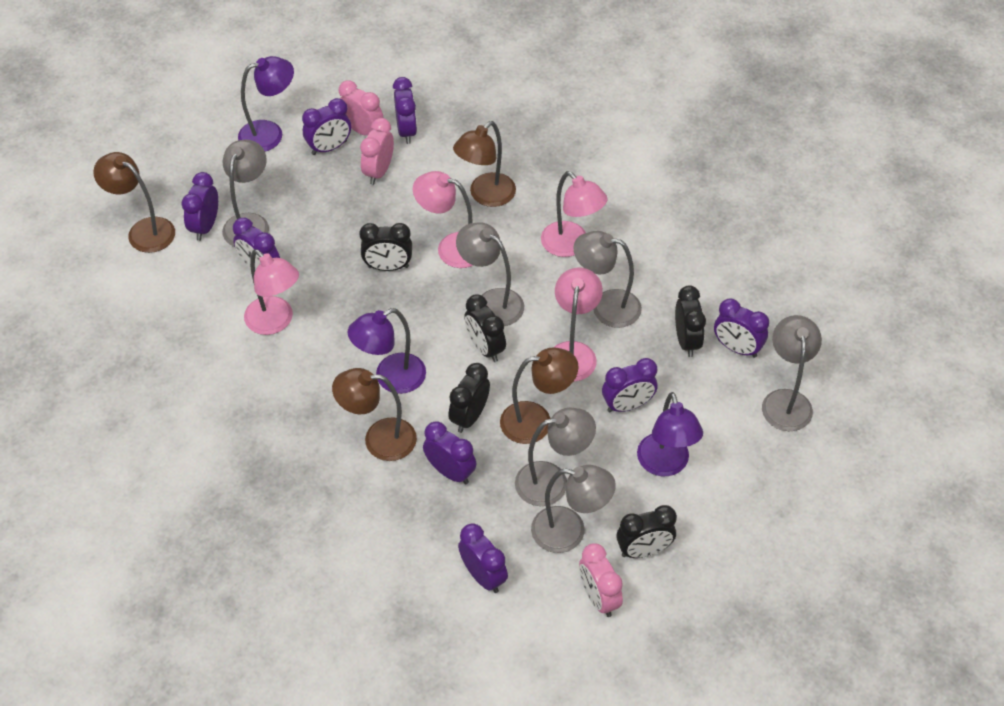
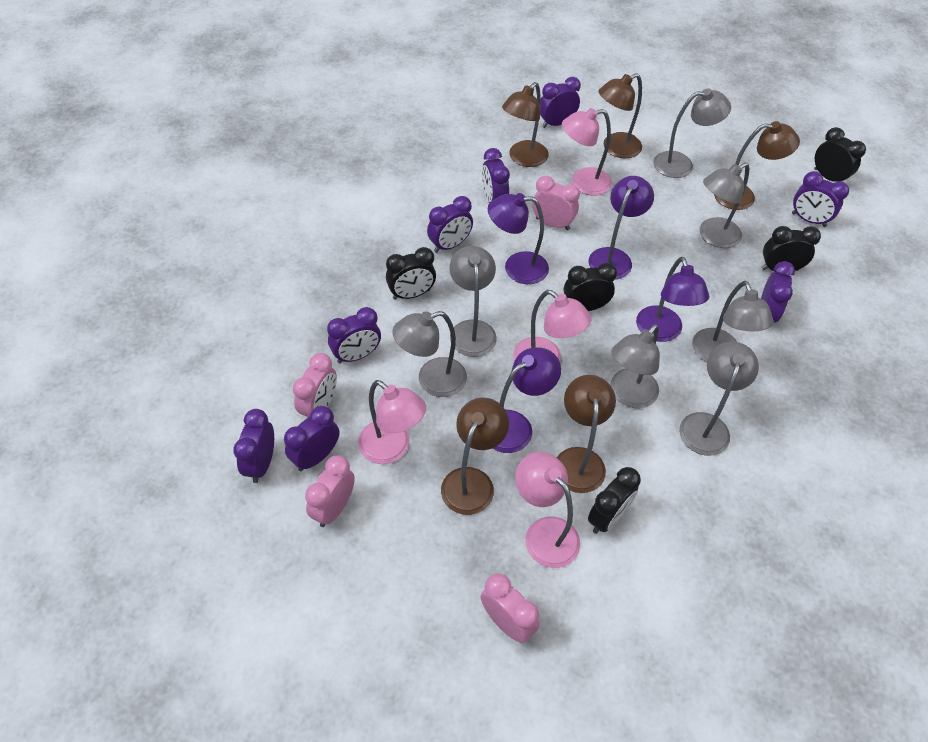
brown lamp: [93,152,175,253] [332,368,417,461] [453,121,516,207] [500,347,578,444] = 4 -> [441,398,509,515] [502,82,549,167] [557,375,616,493] [598,73,642,158] [714,121,800,210] = 5
grey lamp: [222,140,269,247] [456,222,524,326] [515,407,596,506] [531,465,616,553] [574,231,642,328] [762,315,822,431] = 6 -> [392,311,467,397] [450,246,497,357] [610,324,660,408] [653,88,731,178] [679,342,759,456] [692,281,774,362] [700,162,749,248] = 7
pink clock: [338,81,384,136] [360,118,394,185] [579,543,623,617] = 3 -> [293,353,337,418] [305,455,355,527] [481,573,539,643] [532,176,580,230] = 4
purple lamp: [238,56,294,152] [348,308,426,394] [637,392,703,476] = 3 -> [488,193,549,284] [492,347,561,453] [589,176,654,280] [636,257,709,342] = 4

